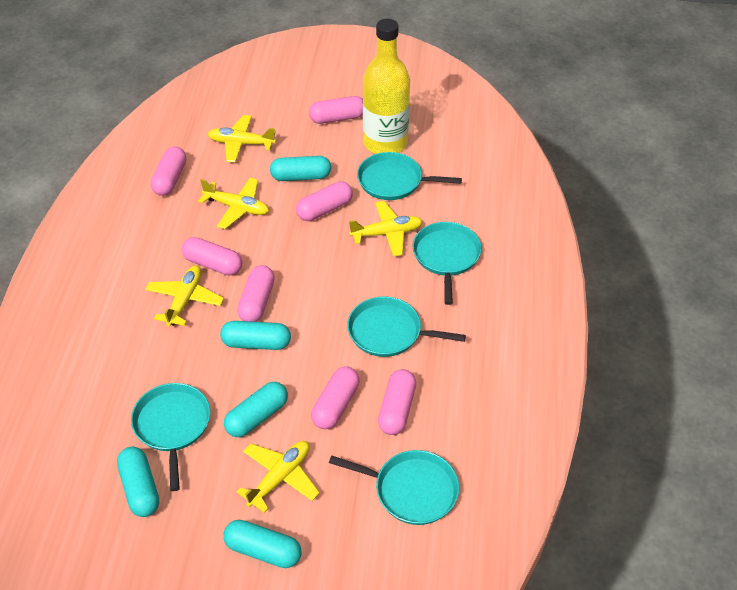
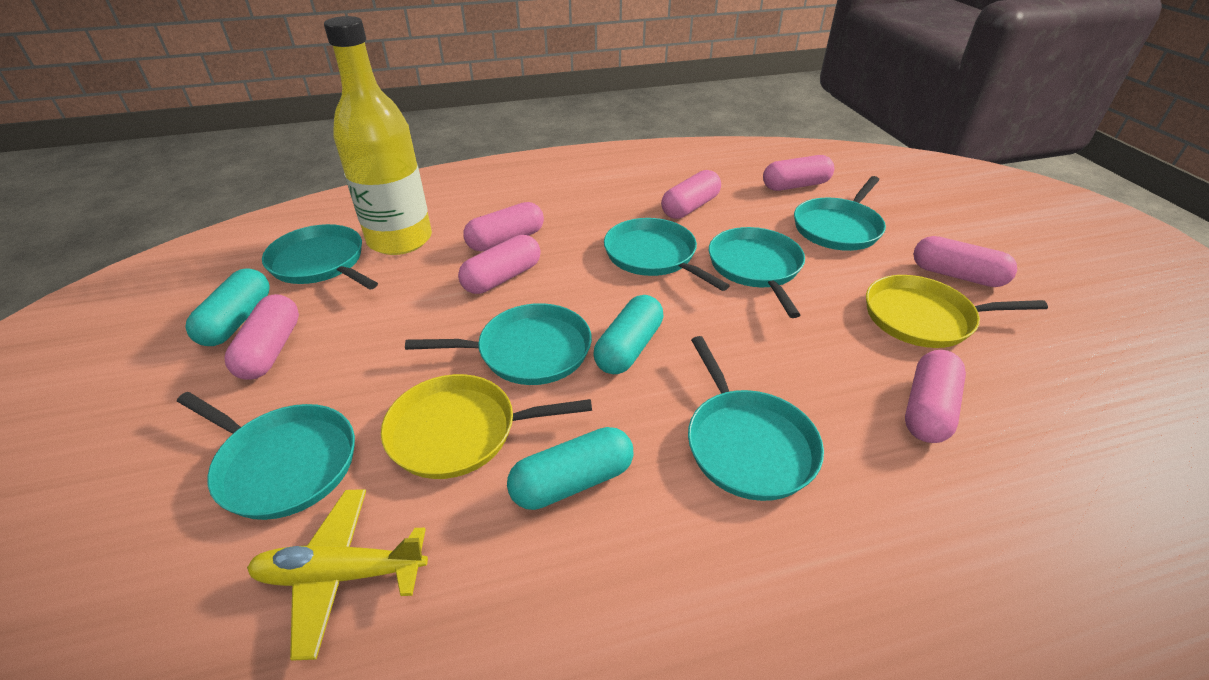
turquoise capsule: [117,447,159,517] [220,321,291,350] [223,520,302,568] [224,382,288,437] [270,156,331,181] = 5 -> [186,268,270,346] [507,427,633,510] [594,295,664,374] = 3
turquoise pan: [131,383,210,491] [329,450,459,525] [347,297,466,357] [357,152,462,200] [413,222,482,305] = 5 -> [177,392,355,520] [262,224,378,289] [405,303,592,385] [604,218,730,291] [688,336,824,501] [709,227,805,318] [794,176,886,251] = 7
yellow pan: none = 0 -> [381,374,592,479] [866,275,1048,348] = 2
yellow plane: [145,265,224,326] [198,178,269,229] [208,115,276,163] [237,441,320,513] [349,201,423,256] = 5 -> [247,489,428,661] = 1

